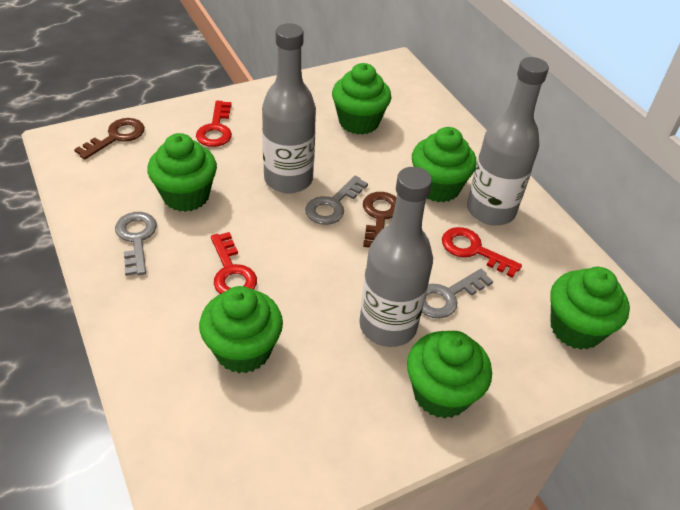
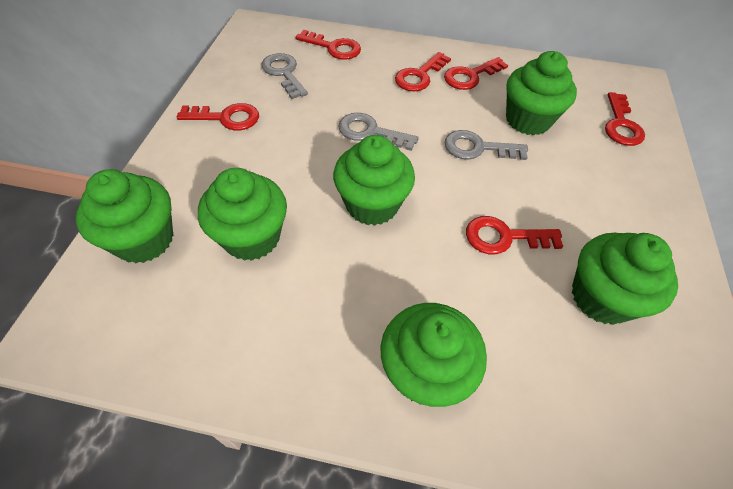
brown key: [74,118,145,159] [363,192,396,248] = 2 -> none = 0
grey bottle: [262,23,316,193] [359,167,433,347] [467,57,549,225] = 3 -> none = 0
red key: [196,101,232,147] [211,232,257,294] [442,227,522,278] = 3 -> [177,103,259,130] [296,30,361,60] [395,52,451,91] [444,57,508,90] [466,216,563,254] [605,92,645,146] = 6

